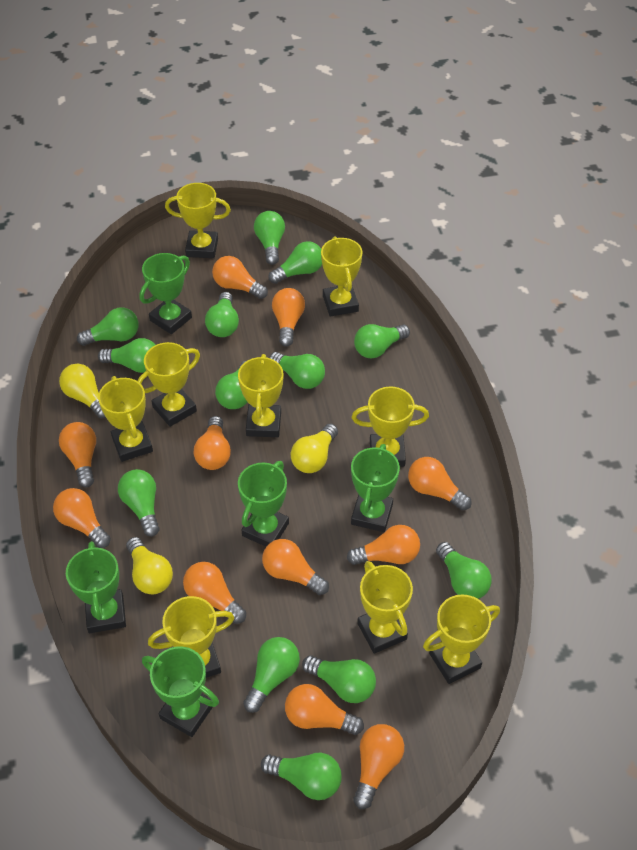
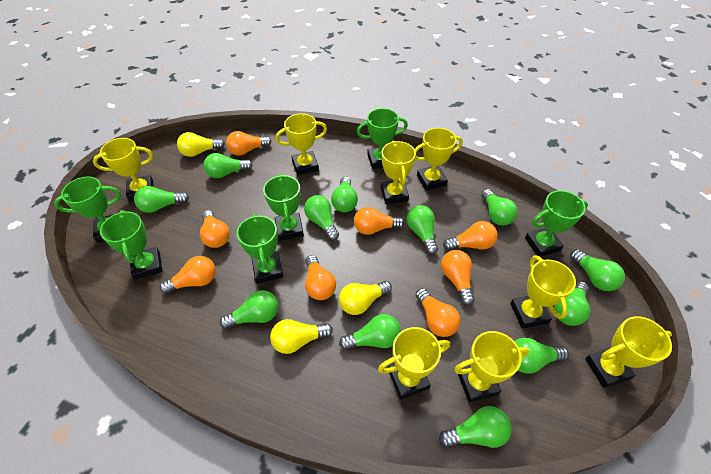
green light bulb: [77,307,139,346] [98,338,155,373] [118,469,160,537] [205,292,239,337] [215,361,247,409] [243,637,300,713] [254,211,285,265] [261,753,342,800] [268,241,322,284] [269,352,325,389] [302,655,376,703] [354,324,410,358] [436,542,492,599] = 13 -> [134,186,189,213] [204,153,253,178] [220,290,278,329] [304,195,339,241] [331,176,358,212] [339,314,401,350] [407,205,438,255] [439,406,511,448] [481,189,518,226] [514,338,569,374] [554,281,590,326] [570,249,625,291] = 12
green trophy: [66,541,126,633] [139,253,192,334] [142,646,219,737] [238,461,289,547] [351,444,400,532] = 5 -> [54,177,121,243] [100,210,162,280] [237,214,283,284] [263,174,304,241] [357,108,408,169] [525,190,588,257] = 6
orange light bulb: [53,488,111,548] [59,422,96,488] [183,562,246,624] [193,416,231,470] [212,256,268,299] [262,539,329,595] [272,288,305,347] [285,684,364,735] [347,525,420,565] [353,724,404,809] [408,457,472,511] = 11 -> [160,256,216,294] [200,210,230,248] [226,131,271,156] [305,255,336,300] [354,207,405,235] [415,288,460,337] [441,250,475,306] [443,221,498,250] = 8
yellow trophy: [98,376,153,462] [137,342,200,427] [148,596,234,678] [165,183,231,258] [238,354,283,437] [321,236,362,317] [352,387,429,467] [357,561,413,654] [423,594,500,684] = 9 -> [93,138,153,201] [275,113,327,175] [378,327,450,399] [381,140,416,204] [415,128,463,191] [454,331,529,402] [510,256,576,329] [585,316,672,388] = 8

